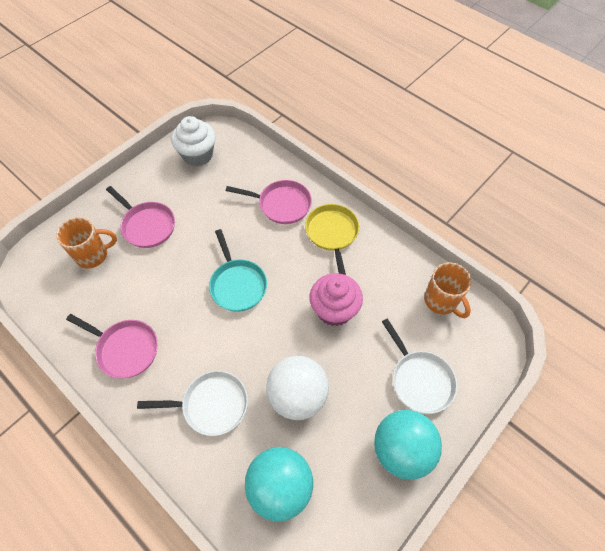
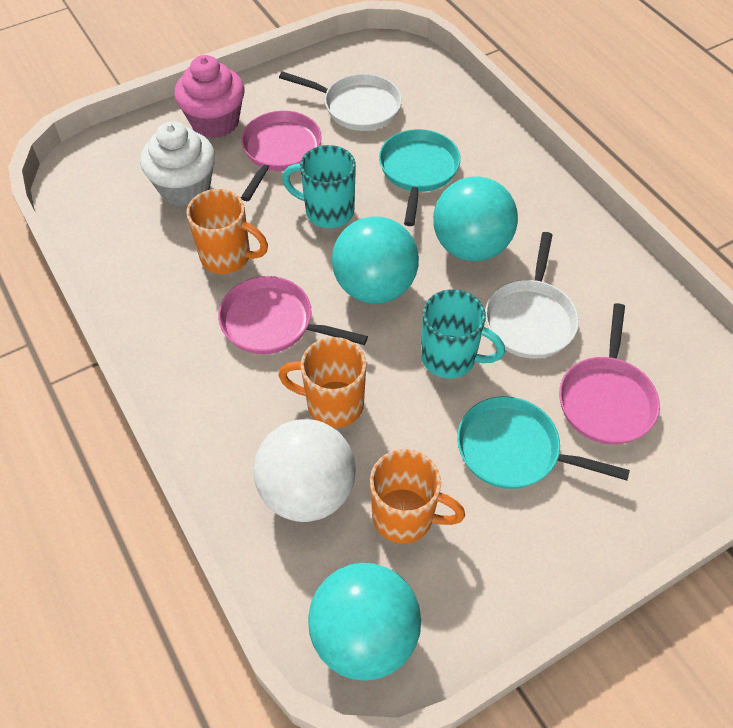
orange mug: [56,217,117,268] [424,262,472,318] = 2 -> [186,189,268,274] [278,337,366,428] [370,449,465,543] = 3
turquoise ball: [245,447,313,521] [374,410,442,480] = 2 -> [308,563,421,681] [332,216,419,304] [433,176,518,261] = 3
turquoise mug: none = 0 -> [282,145,356,228] [421,289,505,378] = 2
turquoise pan: [209,229,267,312] = 1 -> [379,129,461,226] [457,396,630,489] = 2
yellow pan: [305,204,359,275] = 1 -> none = 0

